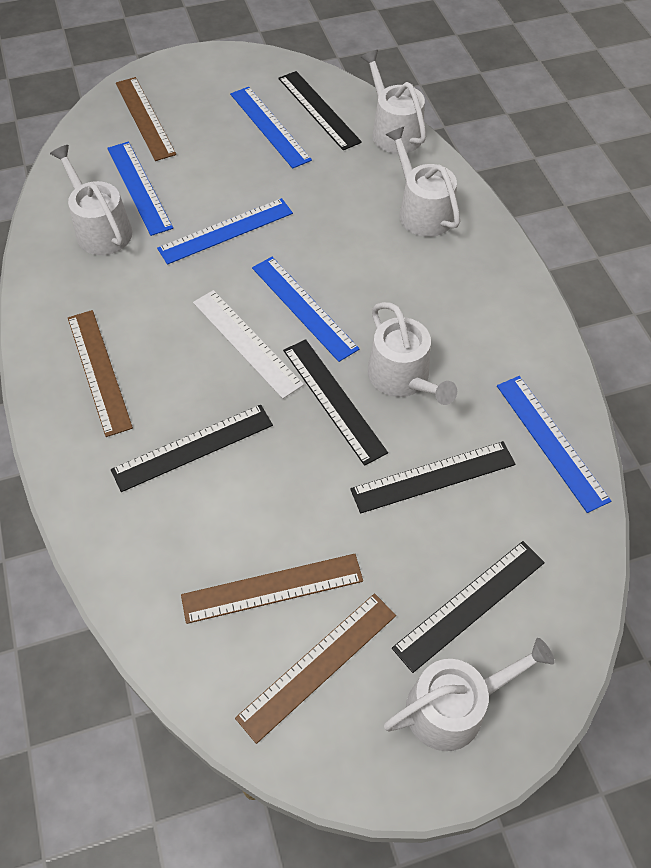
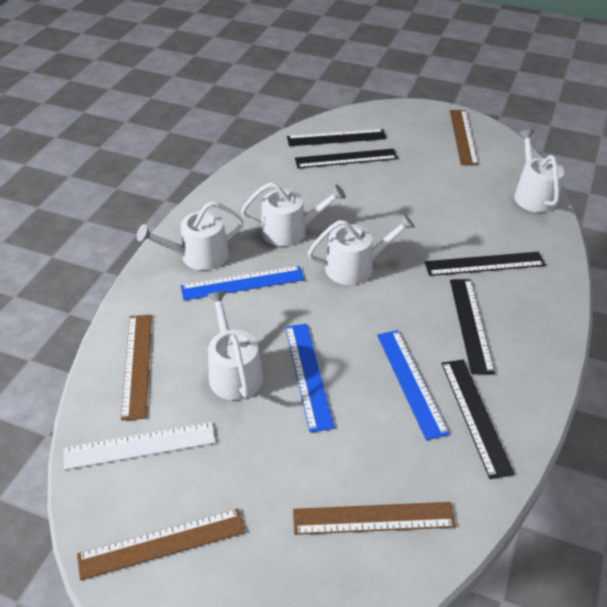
blue ruler: [108,142,173,236] [157,198,293,264] [230,87,312,169] [252,257,360,362] [497,376,611,513] = 5 -> [181,266,304,300] [285,324,334,433] [377,330,449,440] = 3

